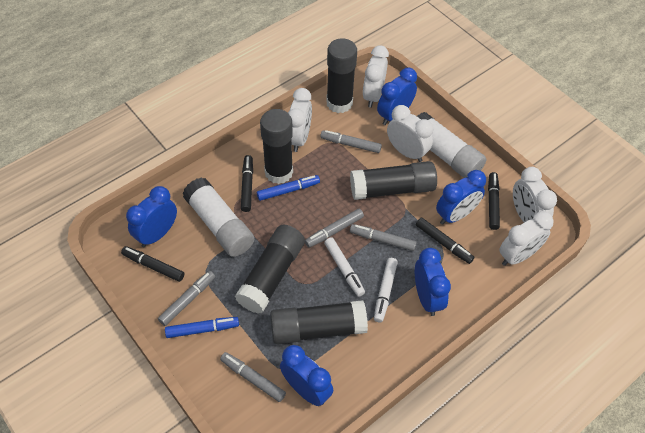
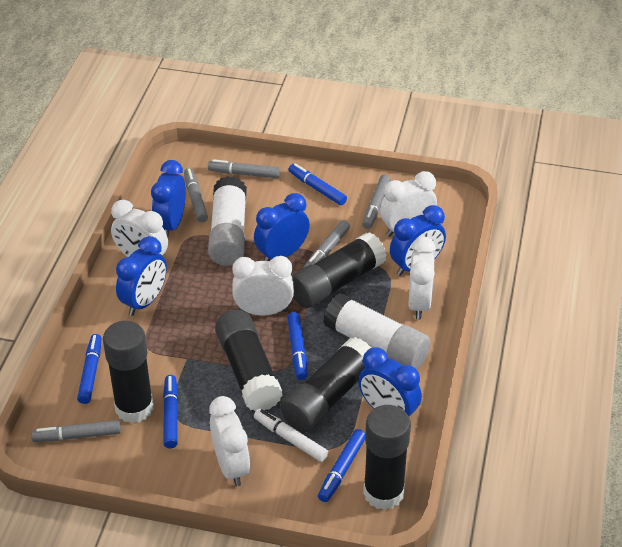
black marker: [121,246,184,282] [241,155,253,212] [416,218,475,264] [488,172,500,230] = 4 -> none = 0
blue marker: [165,317,239,338] [257,175,320,201] = 2 -> [77,334,102,404] [163,375,178,448] [287,312,307,380] [288,163,347,205] [318,429,365,502] = 5
white marker: [324,237,365,297] [374,258,398,322] = 2 -> [254,408,328,462] = 1

